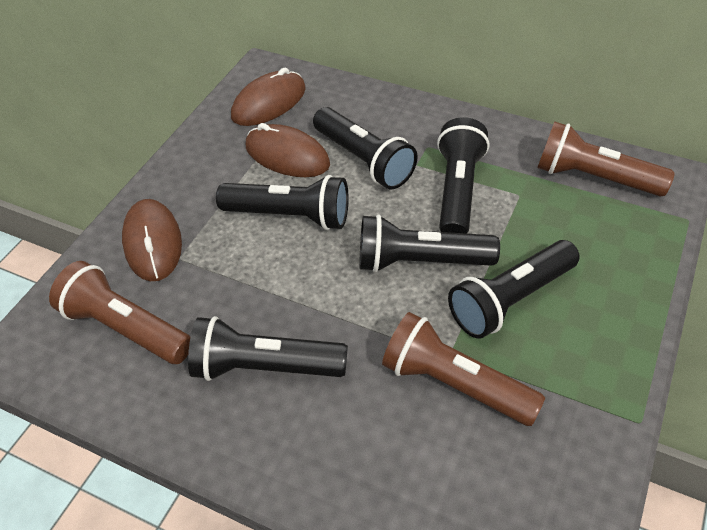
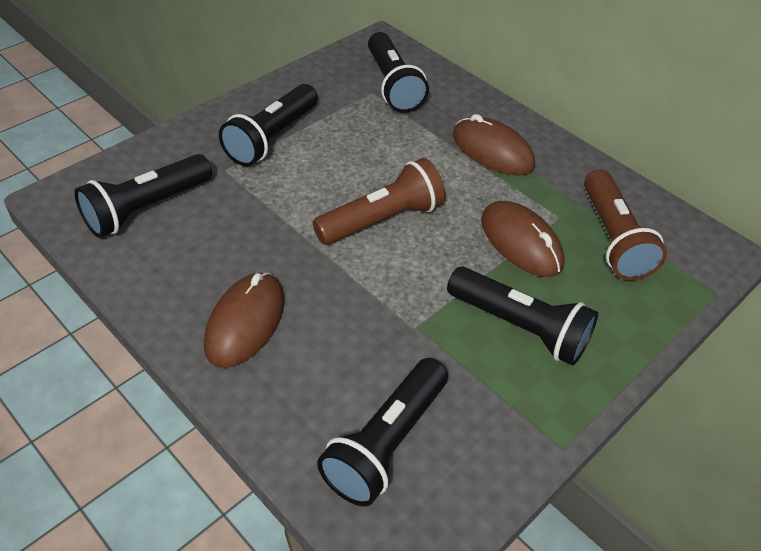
black flashlight: [188,316,348,381] [216,175,349,230] [313,107,417,189] [360,214,500,273] [437,117,489,234] [448,240,580,339] = 6 -> [75,154,212,238] [219,84,318,166] [317,358,448,506] [368,32,429,113] [447,267,598,366] = 5
brown flashlight: [49,261,190,364] [382,312,545,426] [537,121,675,196] = 3 -> [313,158,445,245] [584,169,667,280] = 2

